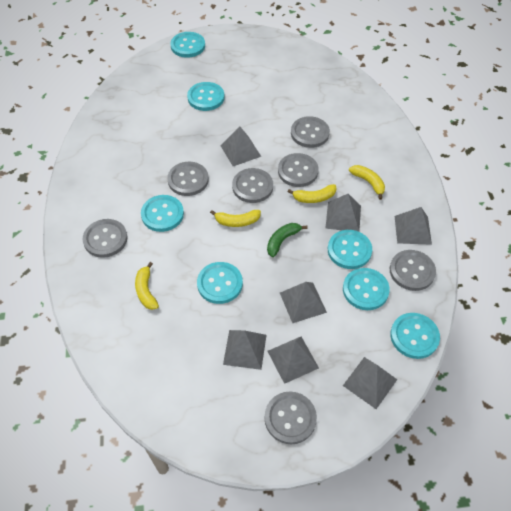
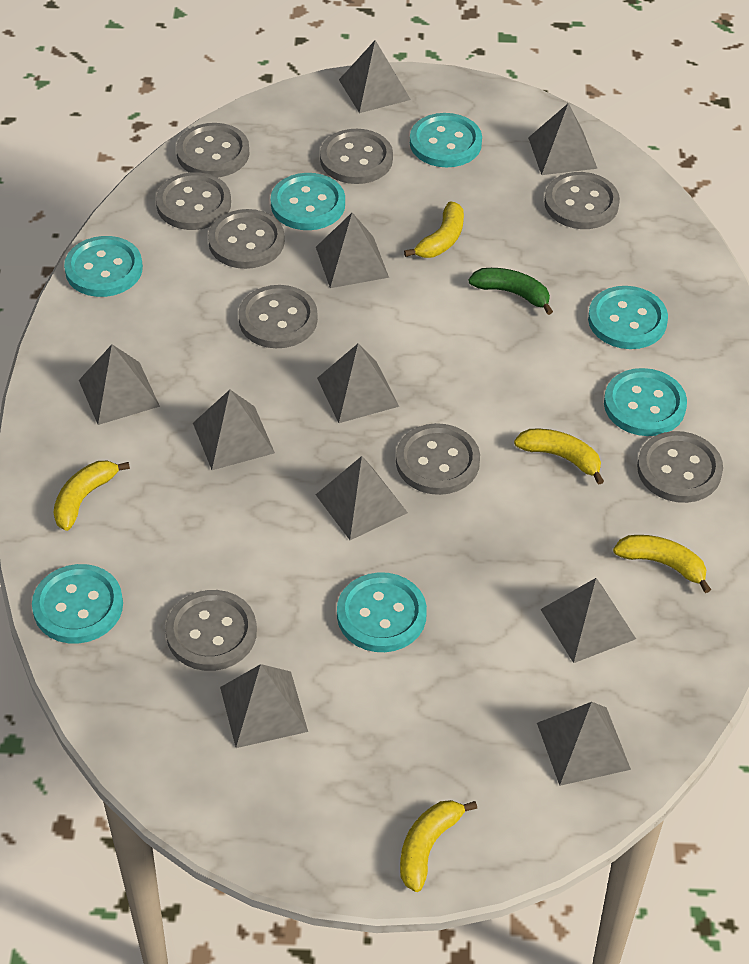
grey button: [83,219,127,258] [167,162,209,196] [232,168,273,203] [265,392,317,444] [278,153,319,187] [291,116,330,148] [390,250,436,291] = 7 -> [156,172,231,230] [166,590,257,671] [176,123,249,178] [208,209,285,269] [238,285,318,348] [320,129,393,184] [396,423,480,495] [544,172,620,229] [637,431,723,503] = 9
grey pyramid: [220,127,261,166] [223,330,266,370] [267,337,319,384] [280,282,327,323] [325,194,361,232] [343,357,397,409] [395,207,432,245] = 7 -> [79,345,160,425] [193,390,275,470] [220,664,308,748] [316,213,389,288] [316,456,408,540] [317,343,399,423] [339,40,411,113] [528,103,597,175] [537,702,631,786] [540,578,636,663] = 10
yellow banana: [135,262,159,310] [210,210,261,227] [288,184,337,203] [349,165,385,200] = 4 -> [53,460,130,531] [400,800,477,892] [404,201,464,258] [514,429,604,485] [613,535,711,593] = 5

